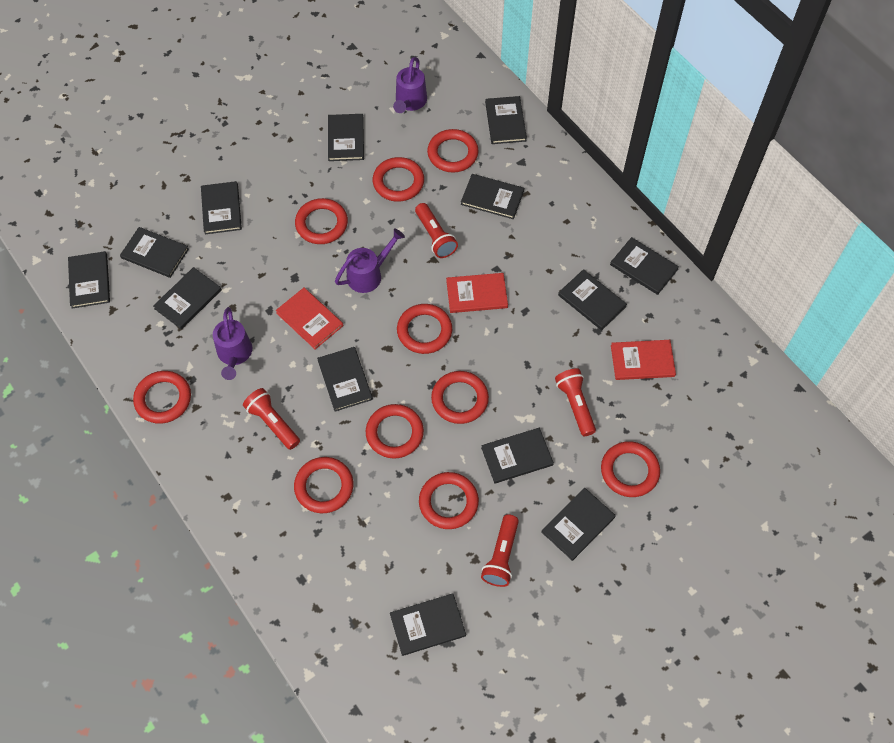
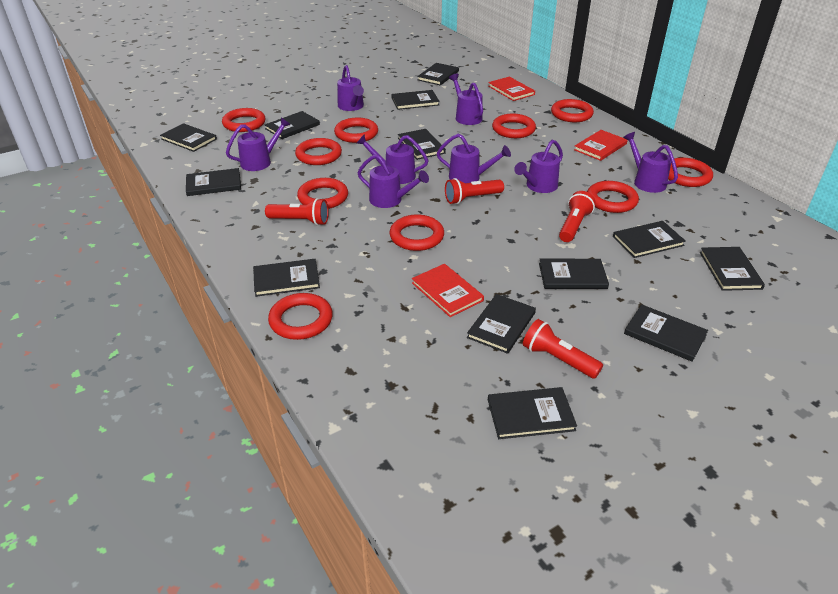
purple watering can: [213,307,252,380] [335,228,405,293] [393,57,427,113] = 3 -> [226,117,291,171] [337,65,364,111] [356,135,429,184] [357,154,429,208] [437,134,511,183] [449,73,483,125] [514,139,563,193] [623,132,678,193] = 8

